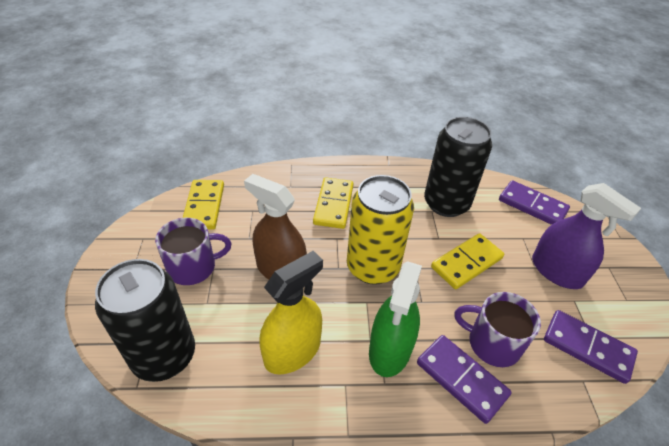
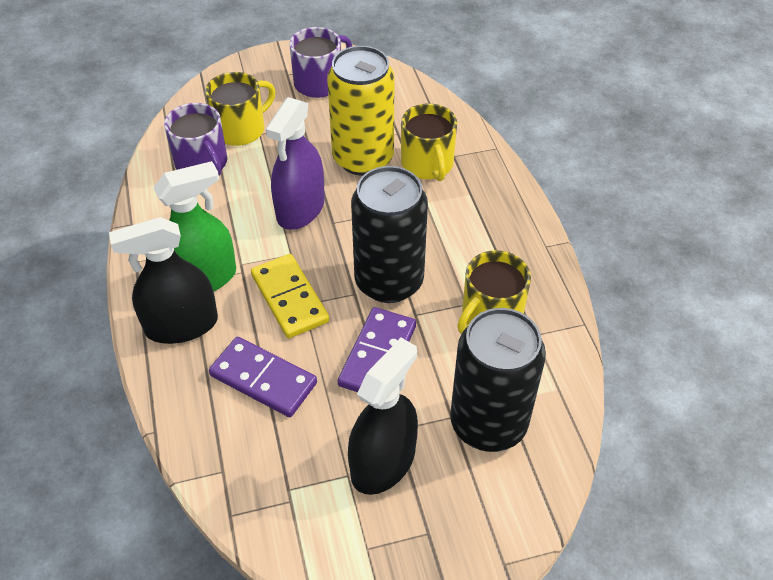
black spray bottle: none = 0 -> [109,217,218,344] [348,338,418,495] = 2
brown spray bottle: [244,174,307,280] = 1 -> none = 0
purple domino: [417,335,512,424] [499,180,570,225] [544,310,638,384] = 3 -> [209,337,317,417] [338,307,416,392] = 2
yellow domino: [183,180,224,230] [313,177,354,229] [431,233,504,289] = 3 -> [251,254,329,338] = 1
yellow mug: none = 0 -> [205,72,275,146] [401,103,457,181] [457,250,531,334] = 3
yellow spray bottle: [259,251,323,375] = 1 -> none = 0

